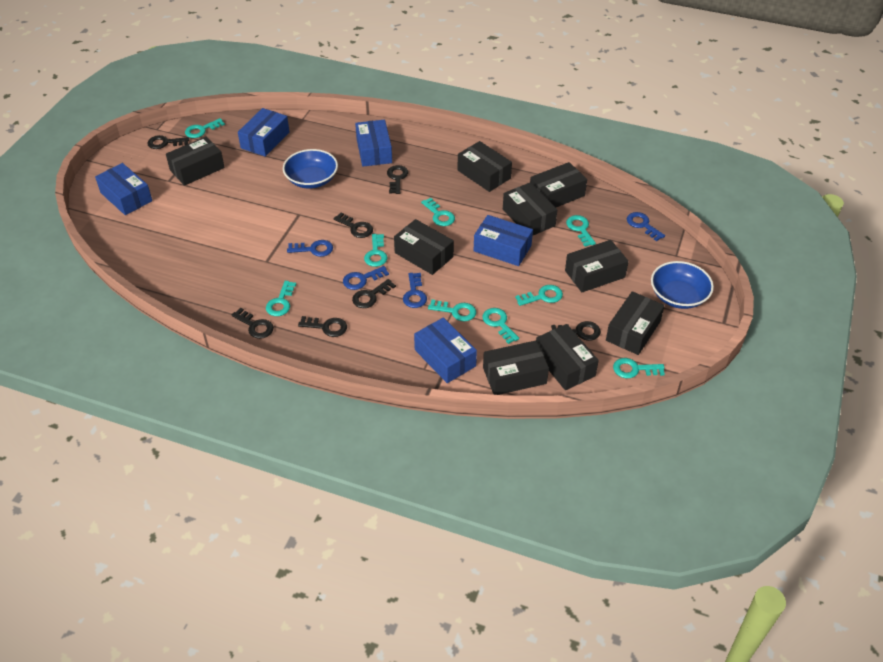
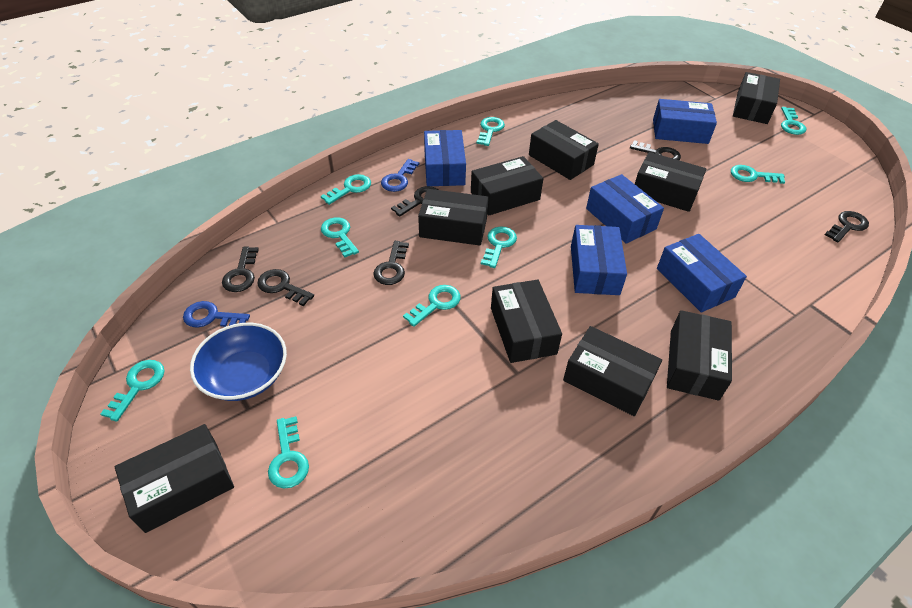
black key: [147,135,189,149] [232,308,274,339] [298,316,347,337] [333,212,373,238] [352,279,396,308] [387,165,408,194] [551,321,601,341] = 7 -> [222,247,259,292] [257,269,314,306] [373,241,409,285] [391,186,438,217] [630,140,681,160] [825,211,869,242] = 6
blue bowl: [283,149,338,189] [651,261,714,309] = 2 -> [190,323,287,401] = 1
blue key: [287,240,333,257] [343,266,389,290] [403,273,427,308] [627,212,665,241] = 4 -> [183,301,250,327] [381,159,420,192] = 2

